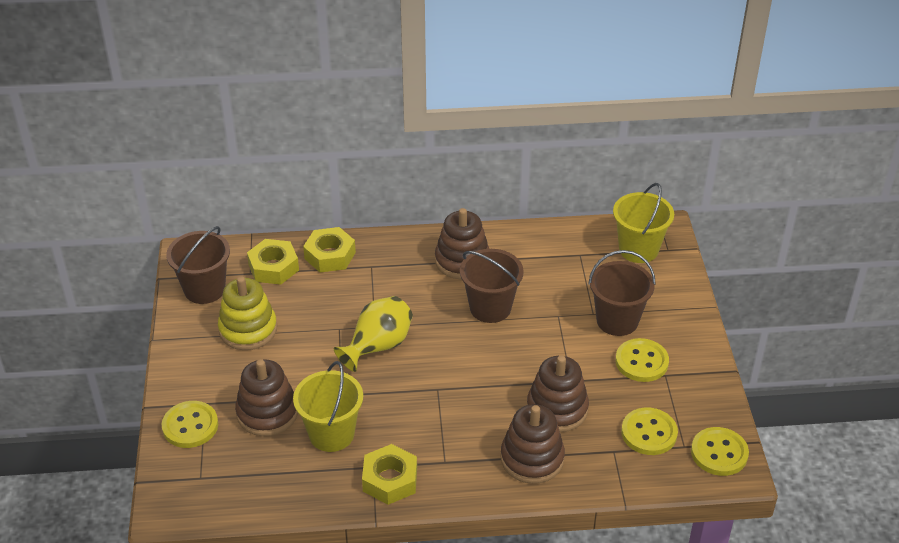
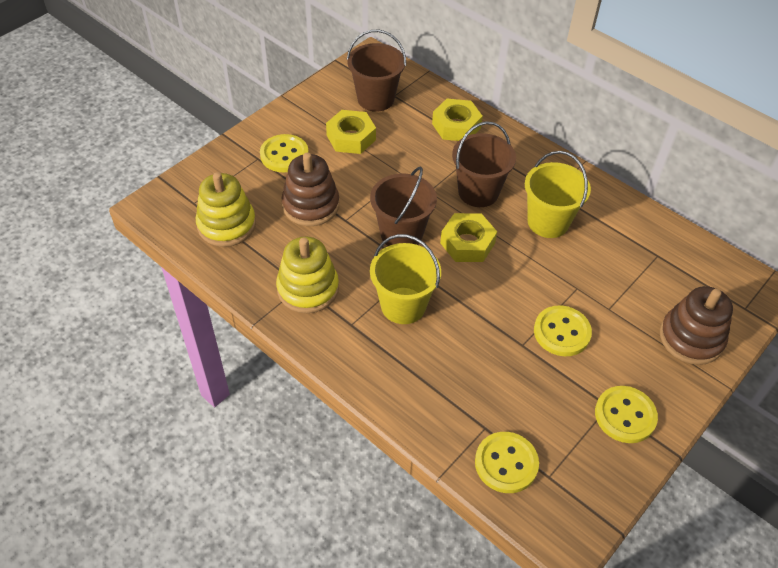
brown stacking toy: [235,359,298,436] [435,208,489,279] [500,404,565,484] [527,355,589,432] = 4 -> [281,153,339,226] [660,286,733,365] = 2
yellow stacking toy: [218,276,277,350] = 1 -> [196,172,256,247] [276,237,339,313] = 2
yellow vase: [334,296,413,372] = 1 -> none = 0

